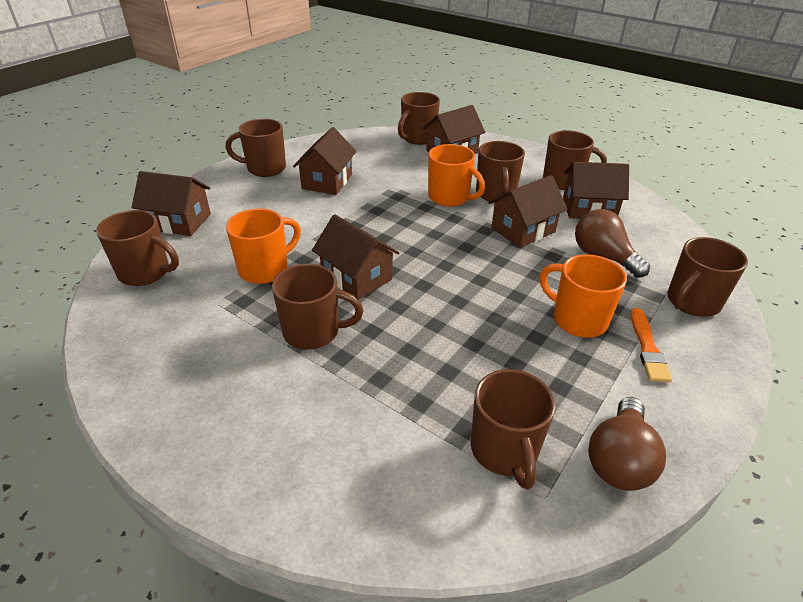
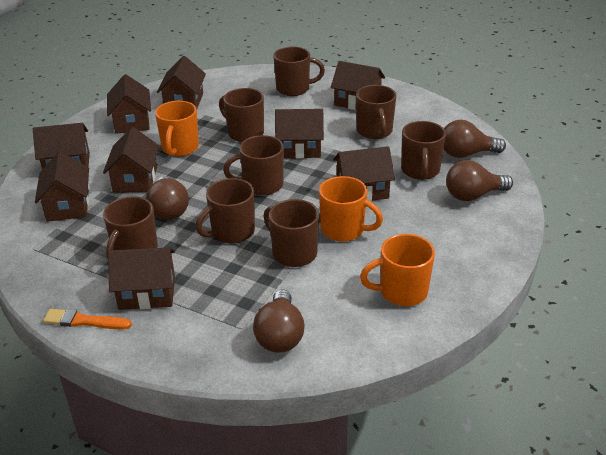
brown house: [132,171,211,236] [293,127,357,195] [312,214,399,300] [423,105,485,154] [489,175,568,248] [563,162,629,219] = 6 -> [33,123,90,170] [35,151,89,222] [103,127,159,192] [107,74,151,134] [108,247,175,310] [157,56,206,109] [275,109,324,159] [331,61,385,110] [333,146,395,201] = 9
brown light bulb: [575,209,650,278] [588,397,666,491] = 2 -> [146,176,189,220] [253,289,305,353] [444,120,506,158] [446,160,513,201] = 4

